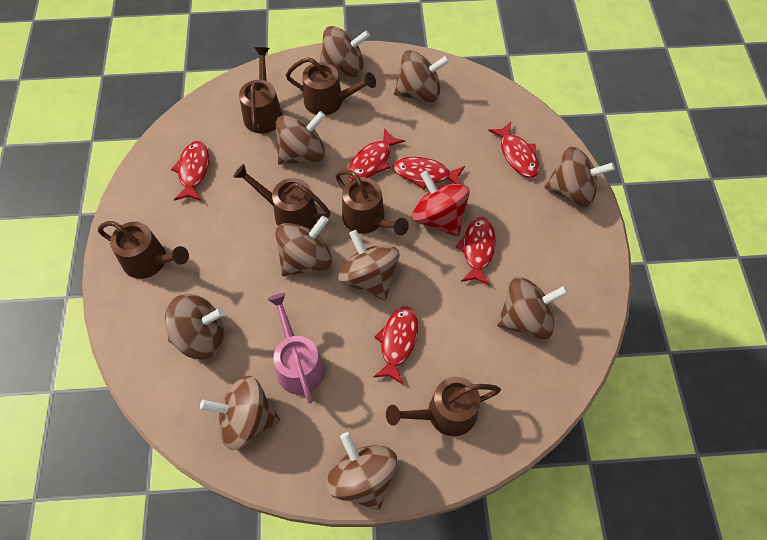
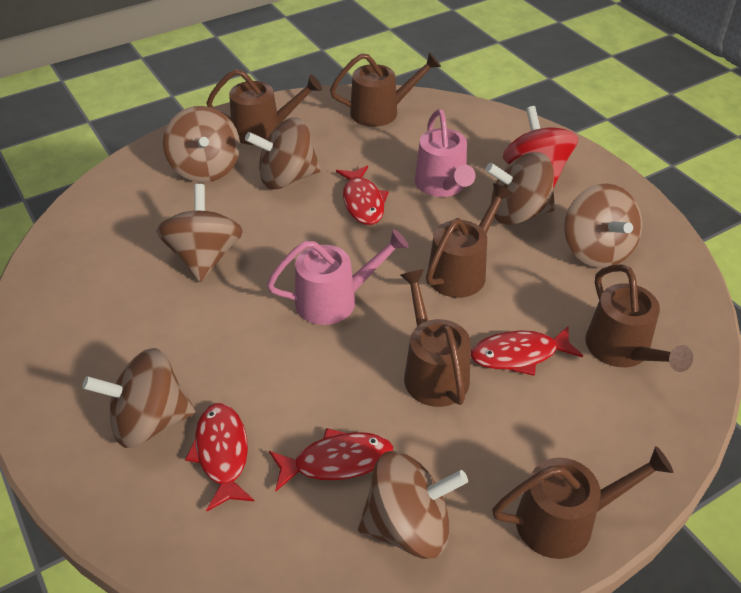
brown spinning top: [165,294,225,359] [200,376,280,450] [275,216,332,276] [276,111,325,165] [320,26,370,77] [325,432,397,510] [338,230,399,300] [394,50,450,102] [497,277,568,339] [544,147,615,207] = 10 -> [82,348,195,448] [156,184,243,282] [163,106,240,183] [245,117,321,189] [358,451,468,559] [485,152,555,225] [564,184,642,268] = 7
pink watering can: [268,293,325,404] = 1 -> [267,229,409,325] [415,109,475,197] = 2
red fish: [171,141,209,201] [348,128,405,180] [373,306,418,384] [393,157,465,189] [456,217,496,286] [488,122,539,178] = 6 -> [185,403,255,511] [269,428,393,491] [336,165,389,225] [471,326,583,376] = 4

